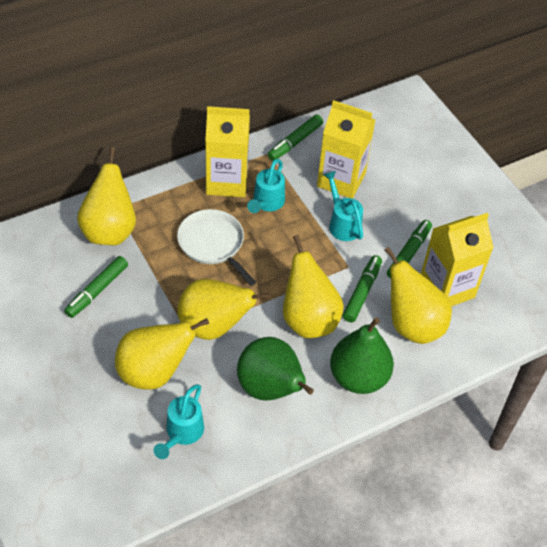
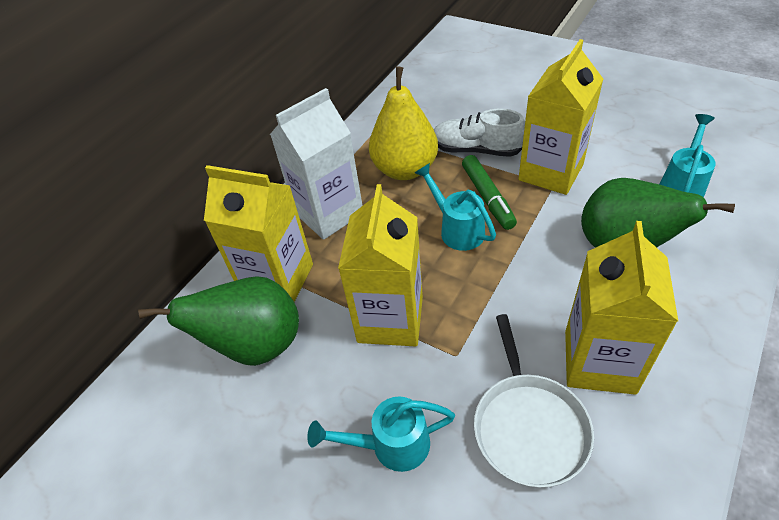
green marker: [64,256,128,318] [268,114,323,161] [343,255,382,322] [387,220,432,279] = 4 -> [462,155,517,230] = 1
white carton: none = 0 -> [270,88,363,240] = 1
white shoe: none = 0 -> [434,109,525,157] = 1
yellow carton: [205,106,250,197] [317,100,376,199] [421,213,494,306] = 3 -> [204,165,313,302] [338,184,423,346] [518,39,603,195] [565,221,678,395] = 4
yellow pear: [77,147,136,245] [115,318,209,390] [177,279,270,340] [283,235,344,338] [384,247,452,344] = 5 -> [369,67,438,180] = 1

